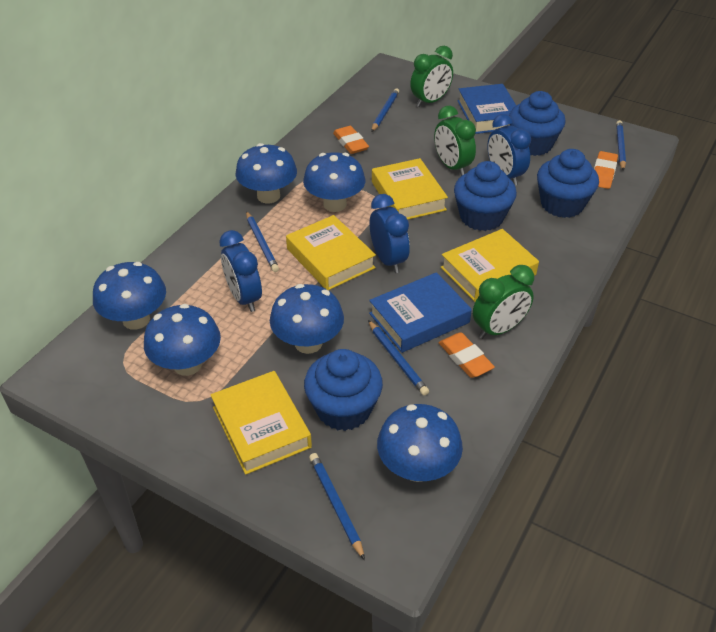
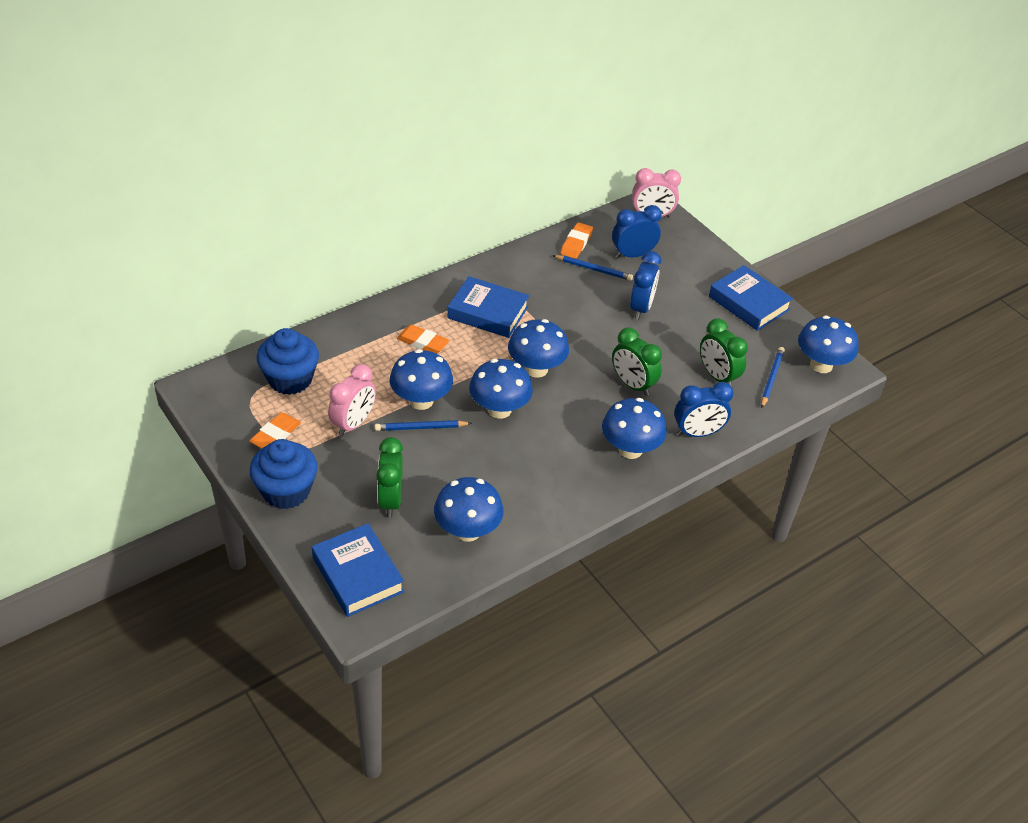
blue book: [369,272,472,353] [457,84,516,134] = 2 -> [312,523,404,617] [448,276,529,338] [709,265,793,331] = 3
blue cupcake: [304,349,383,431] [454,161,517,231] [509,91,566,156] [537,149,599,218] = 4 -> [250,439,318,509] [257,328,319,395] = 2
blue pencil: [246,211,279,272] [309,453,365,560] [368,320,429,396] [371,88,399,132] [616,120,626,171] = 5 -> [375,420,472,431] [552,255,633,281] [761,347,785,408] = 3
pink clock: none = 0 -> [328,364,376,436] [632,168,681,218] = 2
yellow book: [211,371,312,475] [286,215,376,290] [372,158,448,219] [441,229,539,302] = 4 -> none = 0

